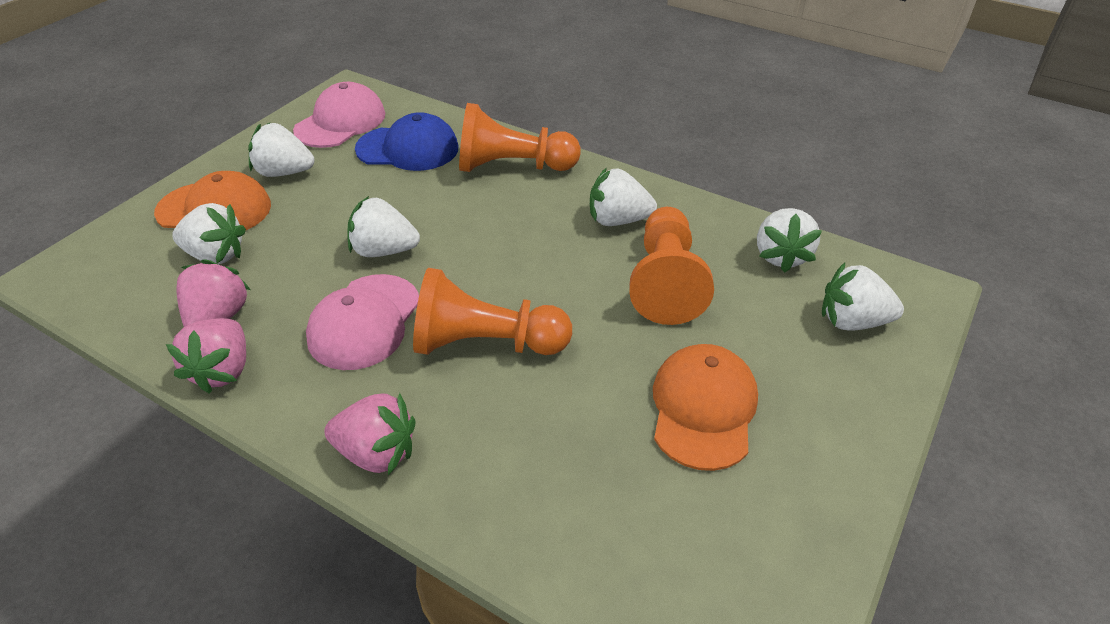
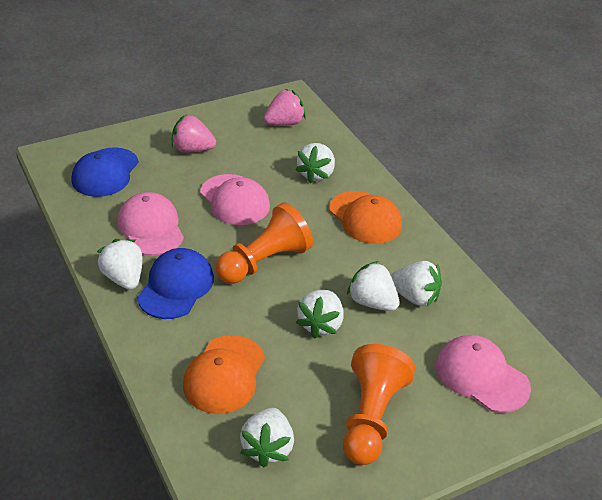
blue cap: [355,112,458,171] = 1 -> [72,147,139,197] [137,248,214,319] = 2
orange pawn: [413,268,572,355] [459,103,581,172] [629,207,714,325] = 3 -> [215,202,313,284] [343,344,415,465] = 2
pink cap: [293,82,385,148] [306,274,419,370] = 2 -> [117,192,184,256] [200,174,270,225] [436,335,531,413] = 3
pink strawberry: [166,318,246,393] [176,259,251,327] [324,393,416,475] = 3 -> [172,115,216,153] [263,89,306,126] = 2

